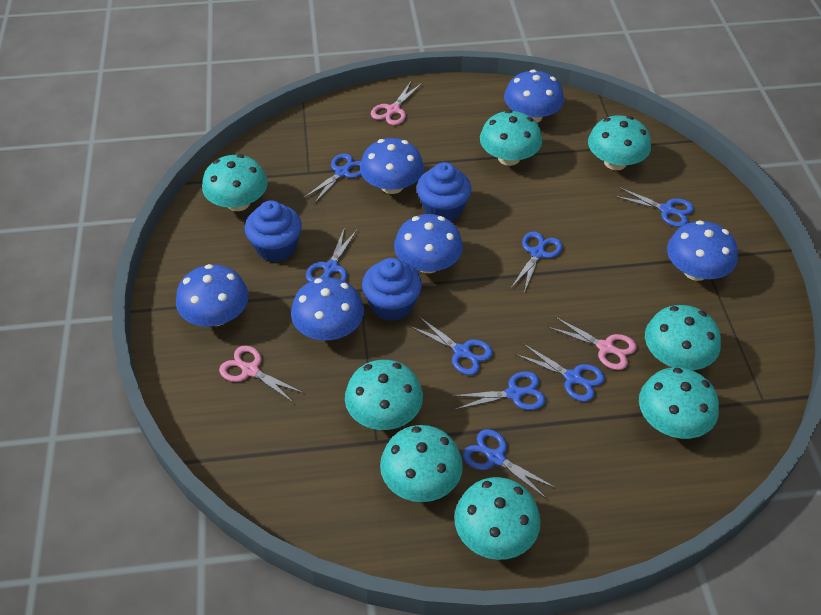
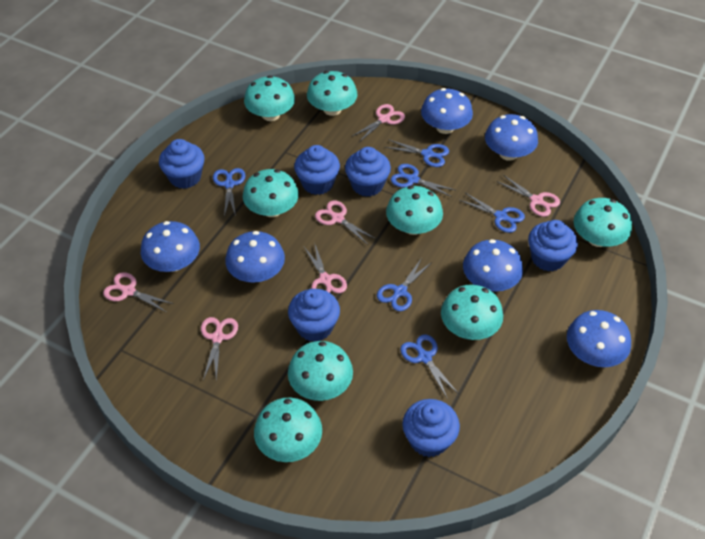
blue cupcake: [245,200,302,262] [362,258,422,321] [417,162,472,222] = 3 -> [159,139,205,189] [288,289,340,342] [294,145,340,195] [345,147,391,197] [402,399,460,457] [528,220,578,271] = 6
blue scissors: [303,153,361,204] [306,227,357,282] [410,317,493,375] [452,371,546,410] [463,429,556,499] [511,232,563,293] [515,344,605,402] [614,187,694,227] = 8 -> [213,168,246,217] [377,258,432,311] [385,139,449,167] [391,164,455,197] [400,334,459,399] [460,193,525,233] = 6
pink scissors: [219,346,304,403] [371,82,422,125] [548,317,637,370] = 3 -> [103,272,174,312] [201,317,238,381] [304,242,347,293] [315,201,376,245] [351,104,405,142] [497,175,560,217] = 6

